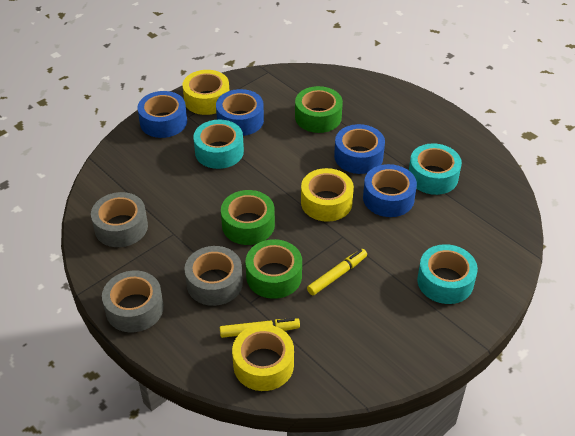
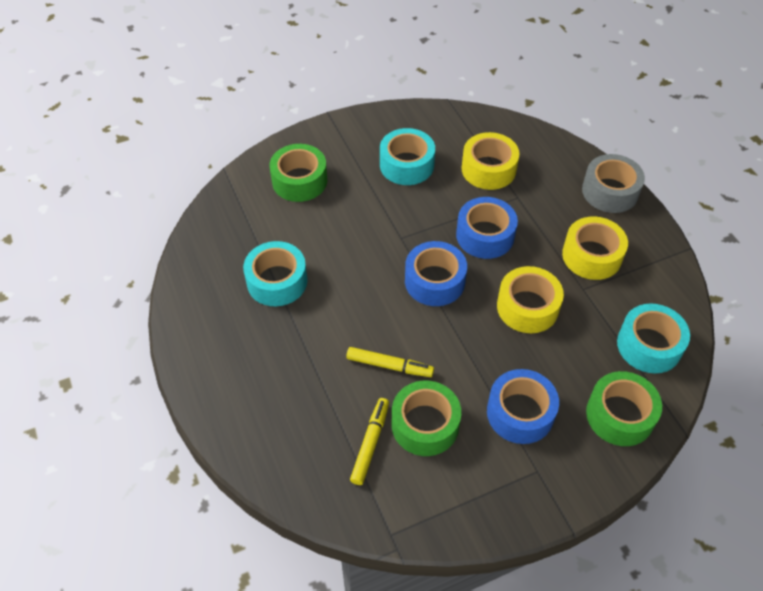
blue tape: [137,91,187,138] [216,89,264,136] [334,124,385,174] [363,164,417,217] = 4 -> [405,241,467,306] [456,197,518,259] [487,369,559,444] = 3
grey tape: [91,192,148,247] [102,270,164,332] [184,246,243,306] = 3 -> [582,154,645,213] = 1

